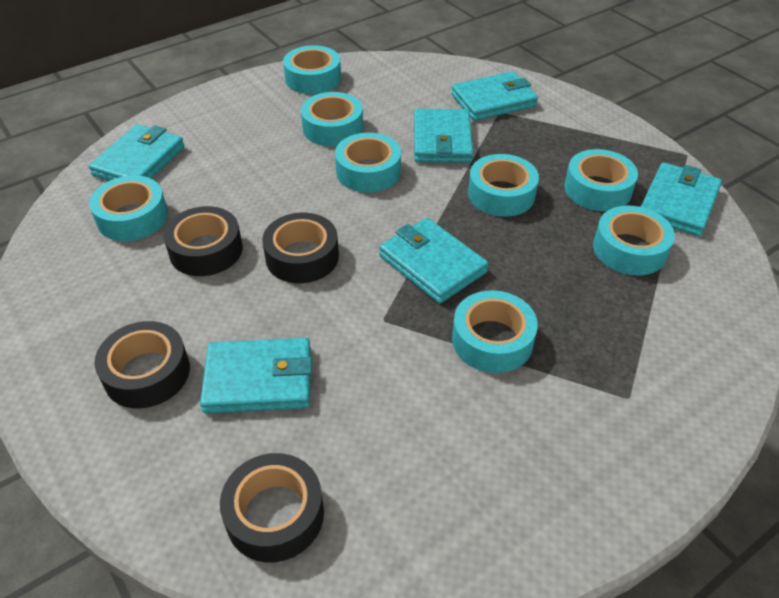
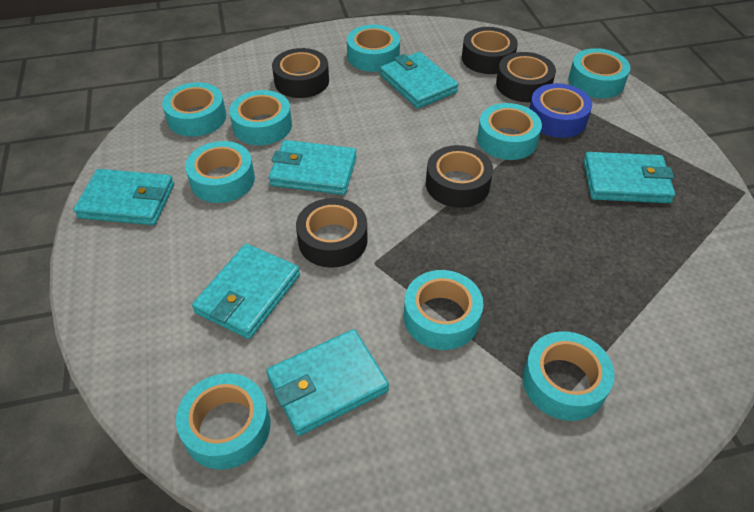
black tape: [94,321,190,408] [163,206,243,276] [220,453,324,562] [262,213,339,283] = 4 -> [272,48,329,98] [296,198,368,268] [426,145,493,208] [462,27,518,74] [496,52,556,102] = 5
blue tape: none = 0 -> [529,83,592,138] = 1
turquoise tape: [89,175,168,241] [283,45,341,94] [301,92,363,146] [335,133,401,192] [452,290,538,373] [468,154,539,217] [564,149,638,211] [593,206,675,275] = 8 -> [162,82,226,137] [176,373,271,469] [185,141,255,203] [229,90,292,145] [347,25,400,72] [404,270,483,350] [477,103,542,160] [522,331,615,421] [569,48,631,98] = 9

